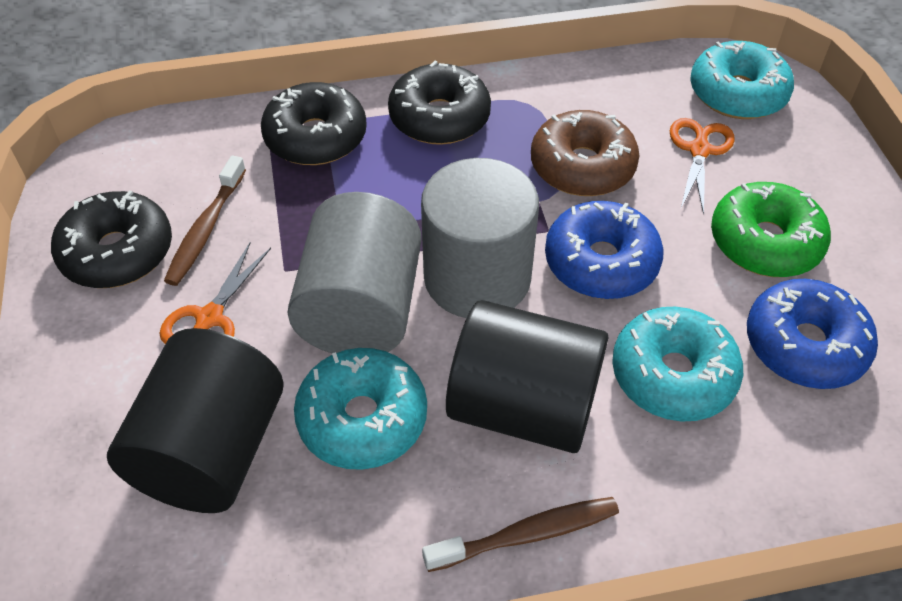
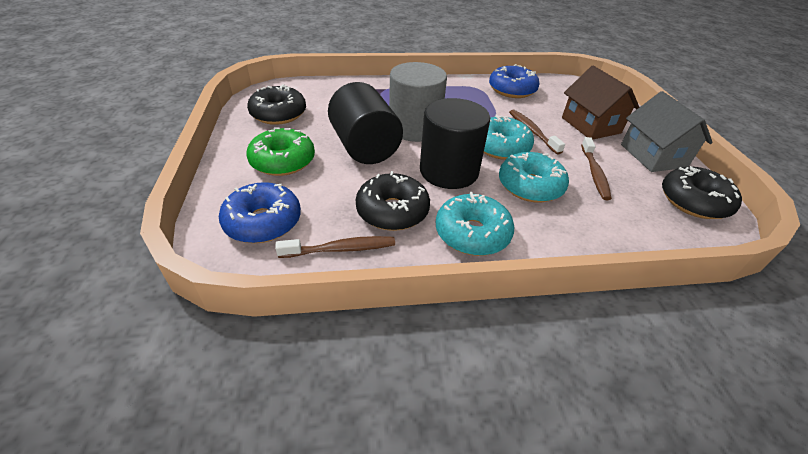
brown donut: [531,110,639,196] = 1 -> none = 0
brown house: none = 0 -> [562,66,639,139] = 1
brown toothbrush: [164,155,246,286] [422,497,619,572] = 2 -> [275,236,395,258] [509,110,565,155] [581,137,612,200] = 3
grey cylinder: [287,192,421,353] [421,158,539,318] = 2 -> [389,62,447,142] = 1
grey house: none = 0 -> [621,91,713,172] = 1
orange scissors: [160,242,271,344] [670,118,734,215] = 2 -> none = 0

